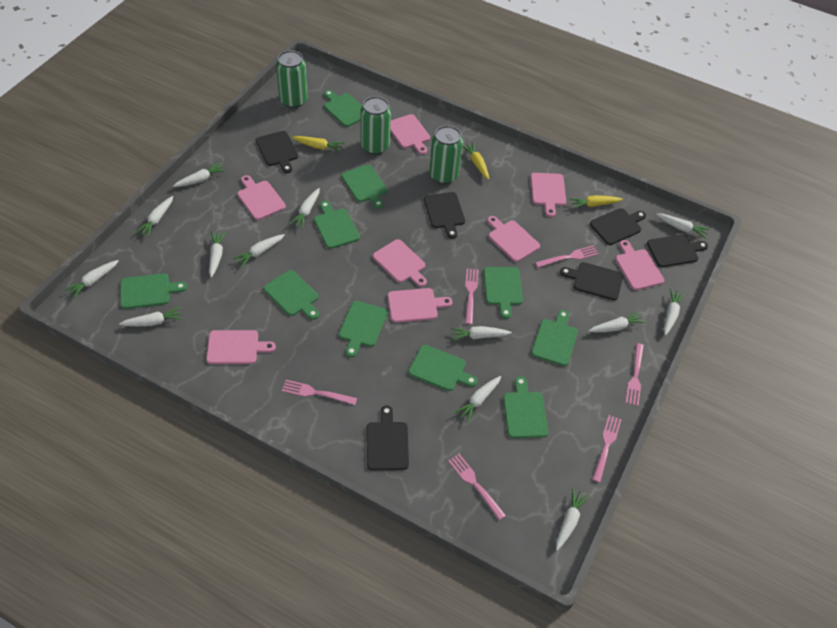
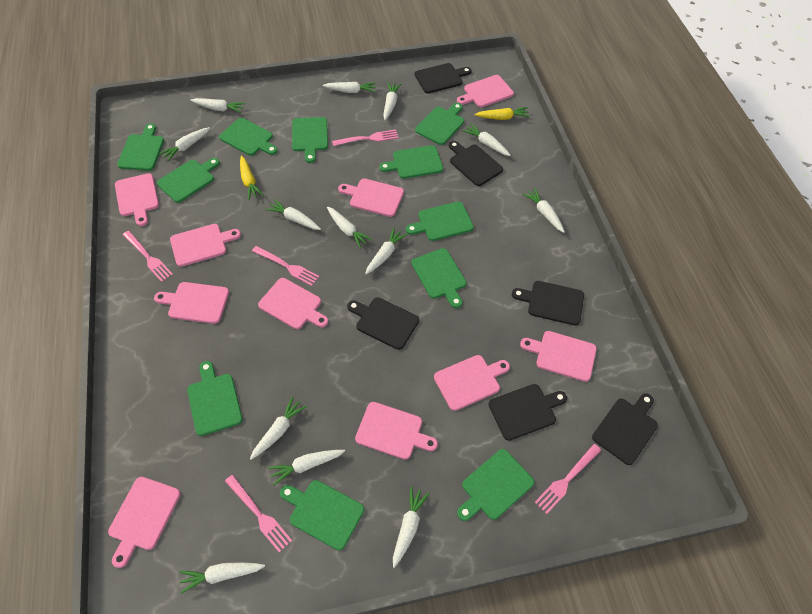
green can: [276,50,308,108] [361,96,391,155] [429,125,463,184] = 3 -> none = 0
green cutting board: [120,273,187,309] [264,270,319,320] [314,201,360,249] [324,90,362,127] [339,301,388,357] [341,165,387,209] [409,345,477,391] [484,267,523,319] [503,376,548,438] [531,310,578,366] = 10 -> [117,123,164,171] [157,158,220,203] [187,361,243,436] [219,118,278,156] [280,480,364,551] [292,117,328,163] [379,145,443,179] [406,202,474,241] [411,248,466,308] [415,103,464,145] [457,449,534,521] = 11
pink cutting board: [206,330,276,364] [237,175,286,220] [373,239,427,287] [388,288,453,323] [390,114,430,155] [487,216,540,262] [531,173,566,217] [615,240,664,290] = 8 -> [108,477,181,568] [115,173,159,226] [154,282,229,324] [170,224,241,267] [258,278,328,329] [338,179,404,217] [355,402,438,460] [434,355,510,411] [457,75,514,107] [520,331,597,382] = 10
pink fork: [282,380,357,405] [448,454,506,520] [465,268,478,325] [535,245,598,268] [592,415,622,483] [625,343,644,406] = 6 -> [123,231,173,282] [225,475,292,553] [252,246,319,286] [332,129,399,146] [535,444,601,514] = 5
yellow carrot: [292,136,344,152] [462,142,489,180] [569,195,623,209] = 3 -> [240,156,264,200] [475,107,530,120] = 2

